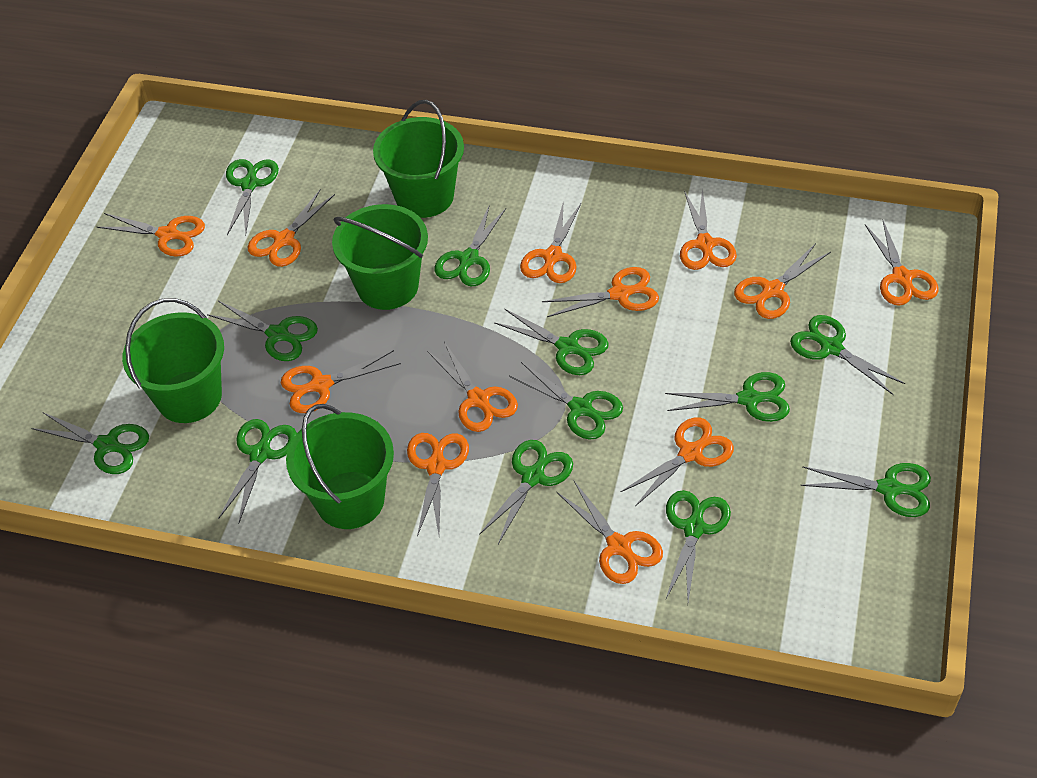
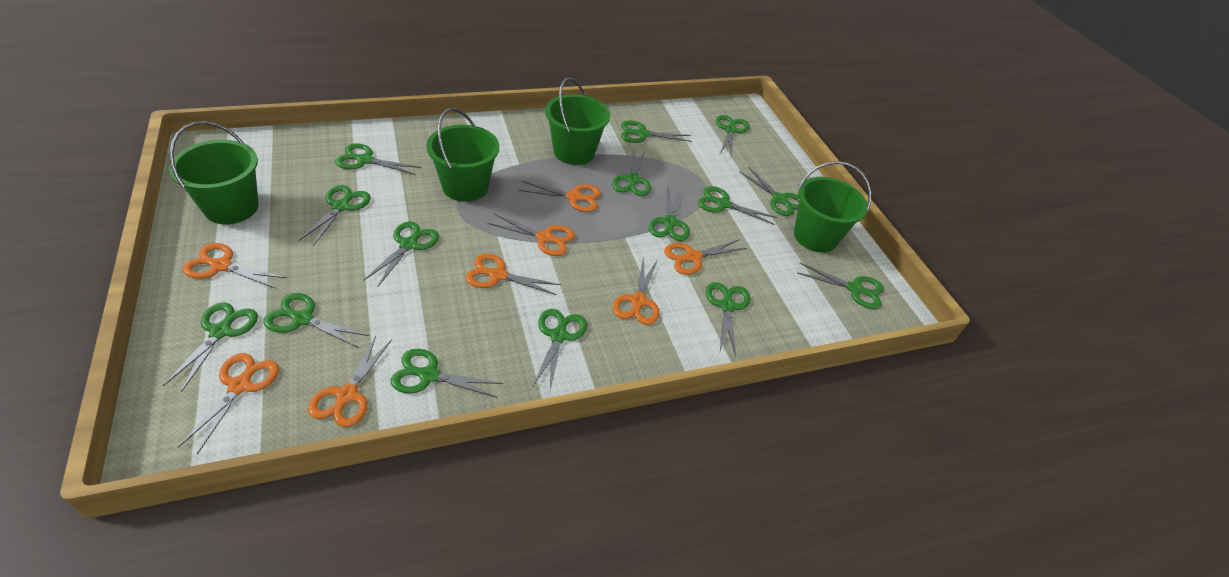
green scissors: [32,412,149,474] [207,301,318,361] [218,419,297,524] [226,159,279,235] [434,204,506,286] [479,440,573,544] [494,309,609,375] [509,362,623,440] [665,372,790,422] [666,490,731,602] [790,315,906,395] [800,463,931,517] = 12 -> [163,302,258,392] [263,293,369,348] [298,185,371,246] [335,143,421,175] [363,222,439,287] [391,349,503,398] [532,309,587,390] [612,150,651,196] [621,120,692,143] [649,188,690,241] [698,186,777,225] [706,282,750,357] [716,115,750,157] [739,167,800,216] [797,263,884,309] = 15
orange scissors: [97,213,205,257] [248,189,335,267] [281,350,401,413] [407,433,469,537] [427,342,518,432] [520,204,581,283] [542,267,659,317] [557,481,663,584] [621,418,734,506] [680,188,737,270] [734,243,831,319] [865,221,938,306] = 12 -> [178,353,279,454] [182,243,287,288] [308,336,392,427] [465,254,561,295] [487,214,575,256] [518,181,601,212] [613,256,659,325] [664,240,747,275] = 8

